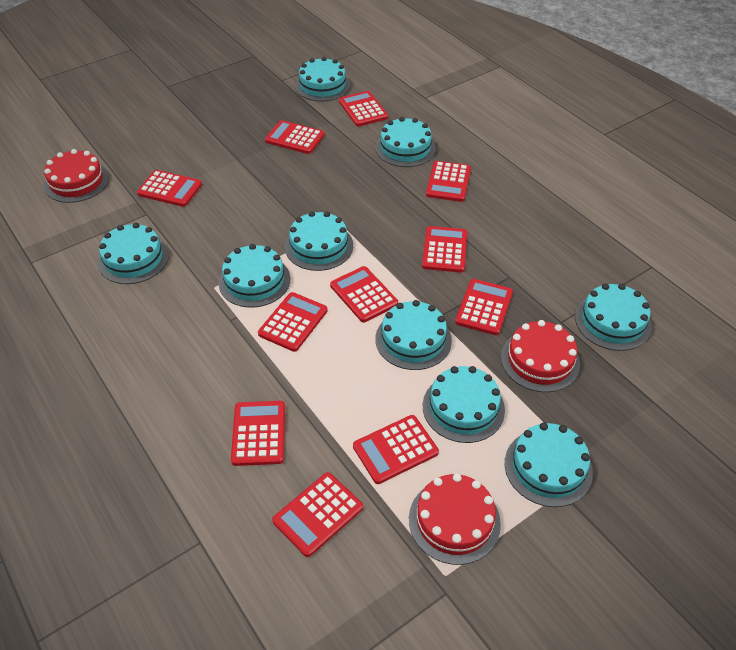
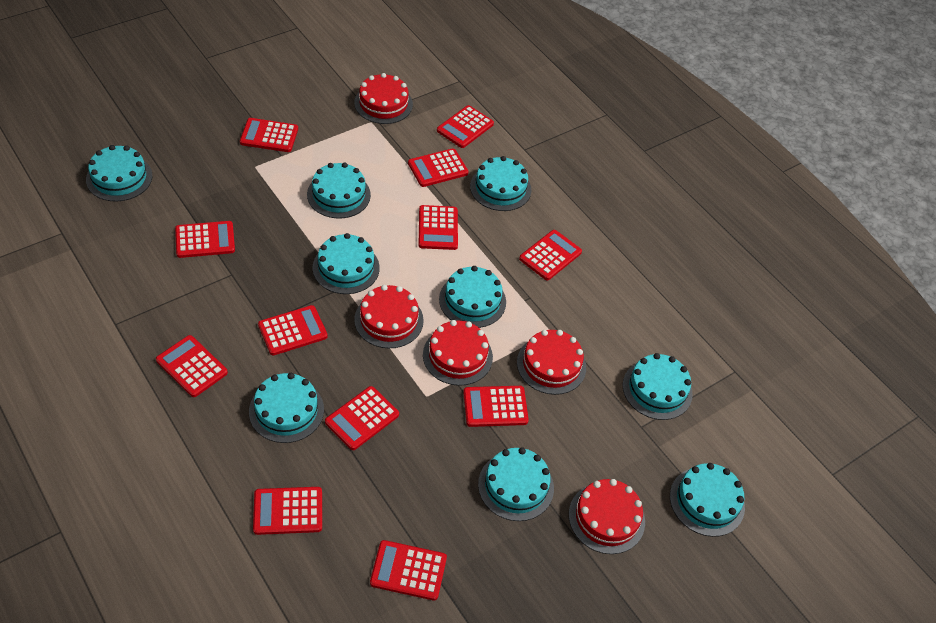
red cake: [44,149,109,203] [409,473,501,565] [501,320,580,392] = 3 -> [354,73,413,124] [354,285,424,349] [423,320,493,386] [517,330,586,395] [569,479,645,554] = 5
red calculator: [137,170,202,207] [231,401,285,466] [258,292,328,352] [265,120,325,154] [272,472,363,557] [330,266,398,322] [339,91,388,127] [353,415,439,484] [422,226,467,273] [426,161,471,202] [455,279,513,335] = 11 -> [156,335,228,397] [175,221,235,258] [240,118,298,152] [253,487,322,535] [258,305,328,355] [325,386,399,450] [370,540,447,601] [408,148,468,187] [418,205,458,250] [437,105,494,148] [463,386,529,427] [519,230,582,280] = 12

